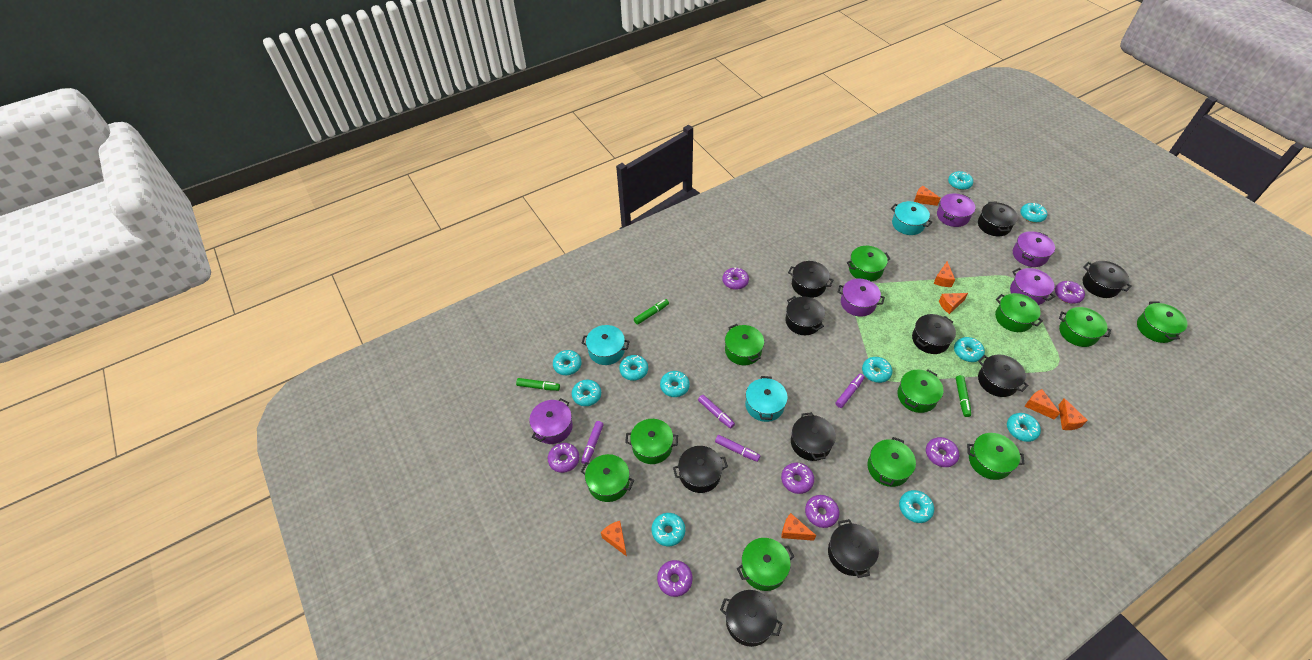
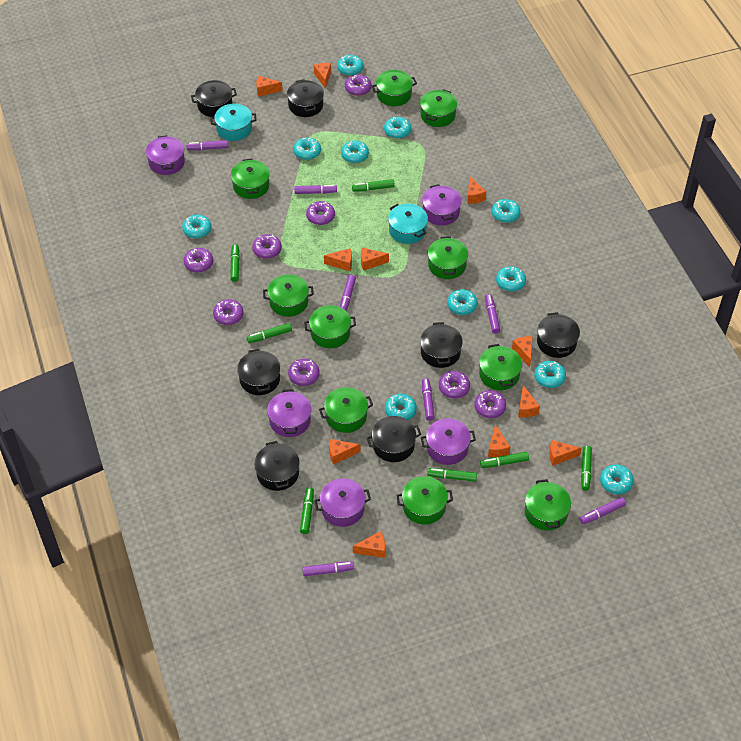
black pot: [673,446,728,493] [720,590,783,647] [785,296,825,335] [788,261,833,298] [791,412,836,461] [828,519,879,578] [912,314,956,354] [978,202,1018,236] [978,354,1028,397] [1083,261,1131,298] = 10 -> [191,80,237,117] [237,349,280,395] [254,441,300,491] [287,79,324,117] [367,416,421,462] [420,322,463,368] [537,312,580,358] = 7
green marker: [516,378,560,391] [634,299,669,325] [956,375,971,417] = 3 -> [230,244,240,282] [247,323,292,343] [300,487,314,534] [352,179,395,192] [427,468,477,482] [480,452,529,468] [581,446,592,491] = 7
green pot: [581,454,634,502] [625,419,678,464] [725,324,764,365] [737,538,795,591] [846,246,890,282] [867,437,916,487] [897,370,944,413] [967,433,1024,480] [995,293,1043,332] [1059,307,1111,347] [1137,301,1188,343] = 11 -> [231,159,270,199] [263,274,314,317] [304,305,356,348] [319,387,373,433] [372,70,417,106] [397,476,453,524] [420,89,457,127] [428,236,468,279] [479,344,522,390] [525,479,571,531] = 10
orange cheese: [601,521,627,557] [781,513,816,541] [914,186,941,206] [933,261,955,287] [939,293,968,314] [1025,389,1060,420] [1058,398,1088,430] = 7 -> [256,76,282,97] [314,63,331,89] [324,248,352,271] [329,439,360,465] [353,531,385,558] [361,248,389,271] [467,176,486,204] [488,424,510,457] [512,336,533,368] [518,385,540,417] [549,440,582,466] = 11
purple donut: [548,443,579,473] [657,560,693,597] [722,267,749,290] [781,463,814,494] [805,495,839,528] [926,437,959,467] [1055,281,1085,304] = 7 -> [184,248,213,273] [213,299,244,325] [252,234,282,259] [288,359,320,386] [306,201,335,225] [345,74,372,96] [439,371,470,398] [474,390,506,418] = 8
purple marker: [581,421,604,464] [698,395,735,429] [715,435,760,462] [835,374,865,408] = 4 -> [186,140,228,150] [294,185,337,194] [302,561,354,576] [340,275,356,311] [422,378,435,421] [485,294,500,333] [580,497,626,524] = 7
turquoise pot: [581,325,630,365] [745,376,788,422] [891,201,932,235] = 3 -> [210,104,256,141] [388,204,428,244] = 2

